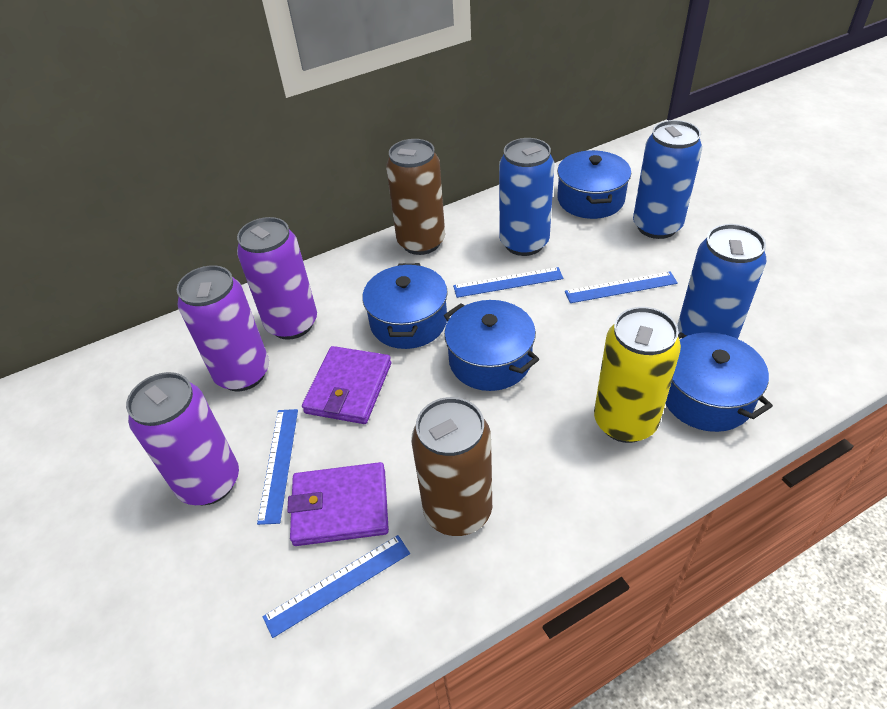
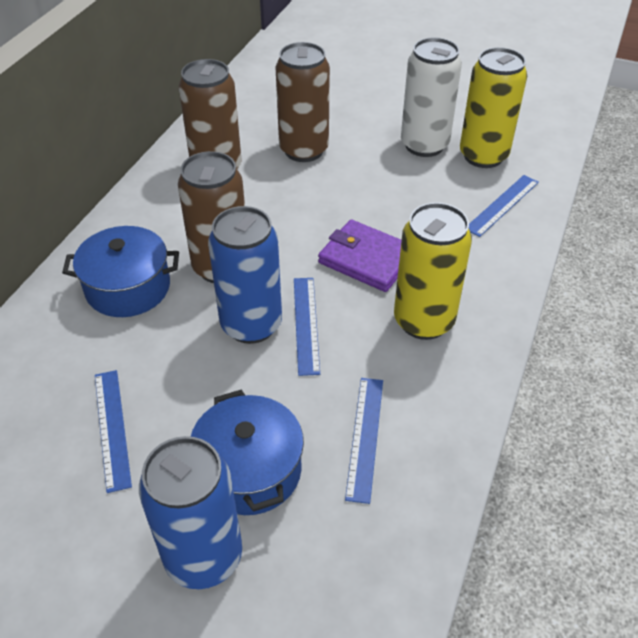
blue can: [499,138,554,256] [633,120,702,239] [678,224,766,339] = 3 -> [139,436,242,589] [208,206,282,344] = 2
blue pot: [362,263,448,349] [444,300,539,391] [557,150,631,219] [665,332,773,432] = 4 -> [62,226,179,317] [191,389,304,515] = 2
brown can: [386,139,445,255] [411,397,492,536] = 2 -> [178,151,245,283] [179,59,241,169] [276,42,330,162] = 3
purple can: [126,372,239,505] [177,265,269,391] [237,217,317,340] = 3 -> none = 0
purple wallet: [287,462,389,546] [302,346,391,424] = 2 -> [318,220,402,292] = 1
white can: none = 0 -> [401,37,462,157] = 1
yellow can: [594,307,681,443] = 1 -> [394,202,472,340] [460,47,527,168] = 2

